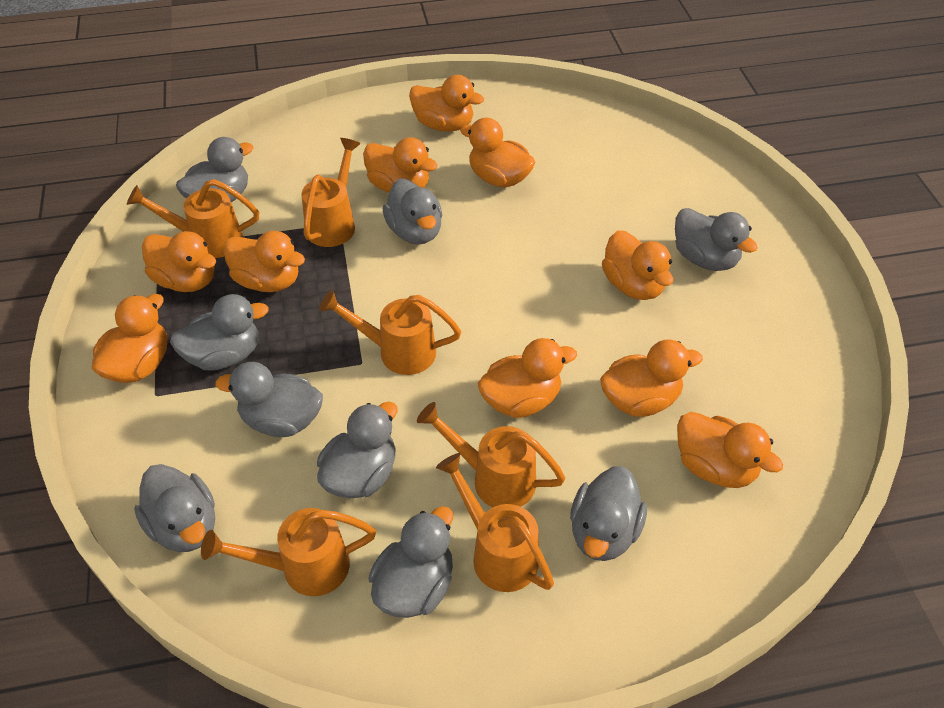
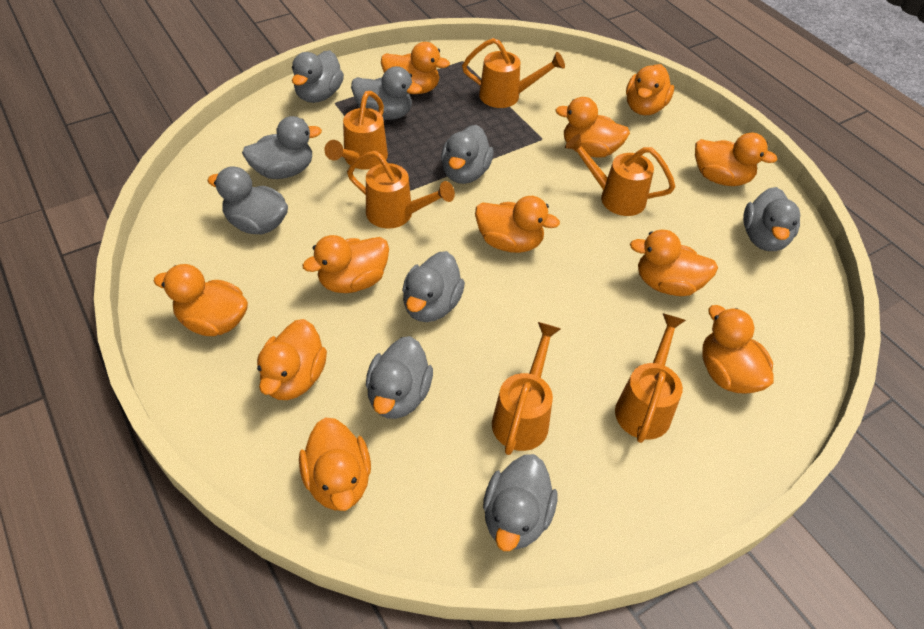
orange duck: [92,294,167,383] [142,231,216,292] [223,231,305,292] [363,137,438,193] [409,75,484,131] [460,117,535,187] [478,338,577,418] [600,339,703,417] [602,231,673,300] [677,412,783,488] = 10 -> [153,264,248,336] [257,319,327,400] [299,417,371,511] [302,235,389,293] [381,42,450,94] [475,196,560,253] [555,97,630,158] [626,64,674,115] [630,230,718,296] [695,133,778,186] [702,305,774,393] = 11

